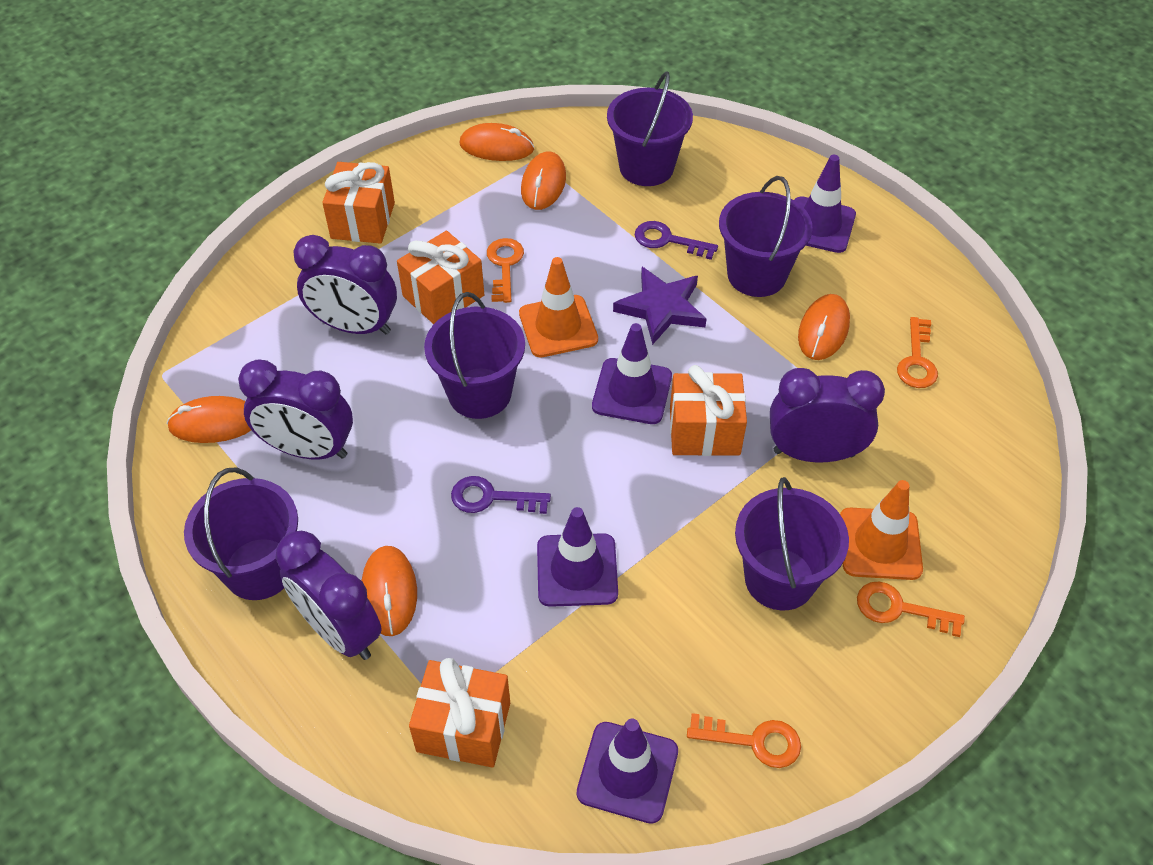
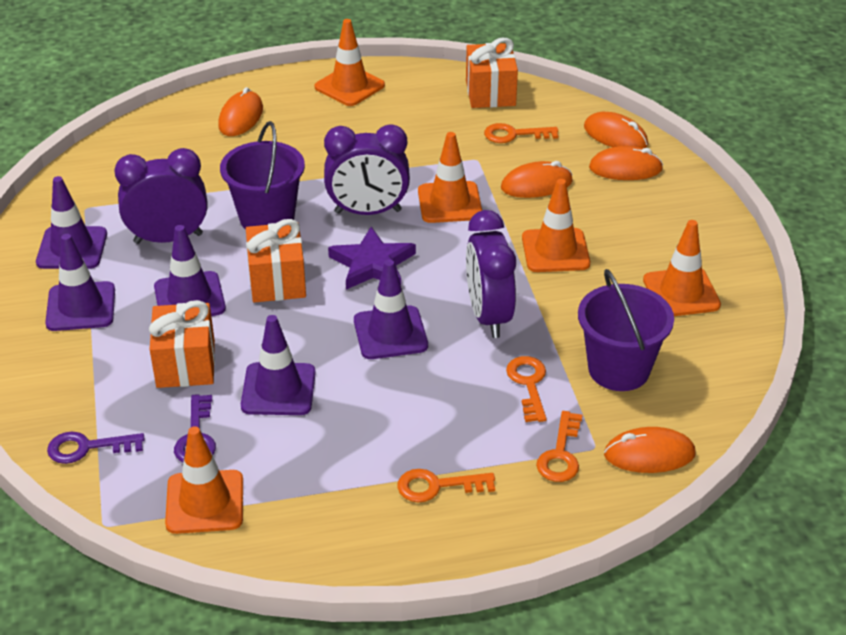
orange gift: [322,162,395,244] [397,231,484,324] [409,658,510,768] [670,365,747,456] = 4 -> [149,300,215,388] [246,219,306,302] [466,38,518,108] = 3
orange traffic cone: [519,257,598,357] [840,480,923,580] = 2 -> [165,426,243,534] [315,19,385,106] [418,132,482,223] [522,179,590,272] [643,220,721,316] = 5
purple bucket: [184,467,298,600] [424,292,525,419] [607,72,693,186] [719,176,813,297] [735,477,849,610] = 5 -> [220,121,305,230] [578,269,674,391] = 2
purple clock: [238,360,353,459] [276,531,382,660] [293,235,397,335] [770,368,885,462] = 4 -> [114,148,207,244] [324,124,410,215] [466,210,516,338] = 3
purple traffic cone: [537,507,618,607] [577,718,678,824] [592,323,672,424] [794,155,856,253] = 4 -> [36,176,107,269] [45,234,115,331] [154,225,226,316] [241,315,316,415] [354,259,428,359] = 5

